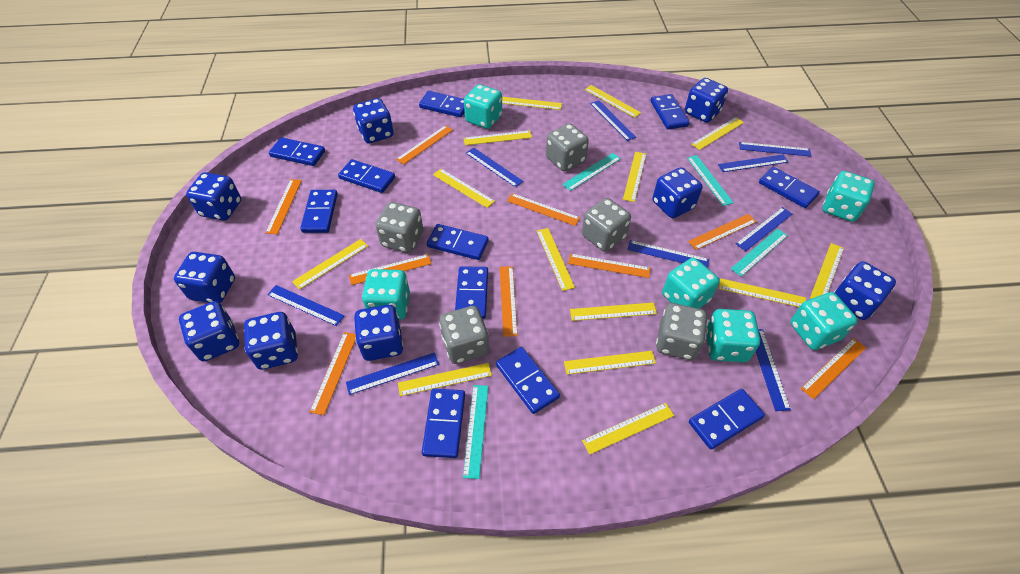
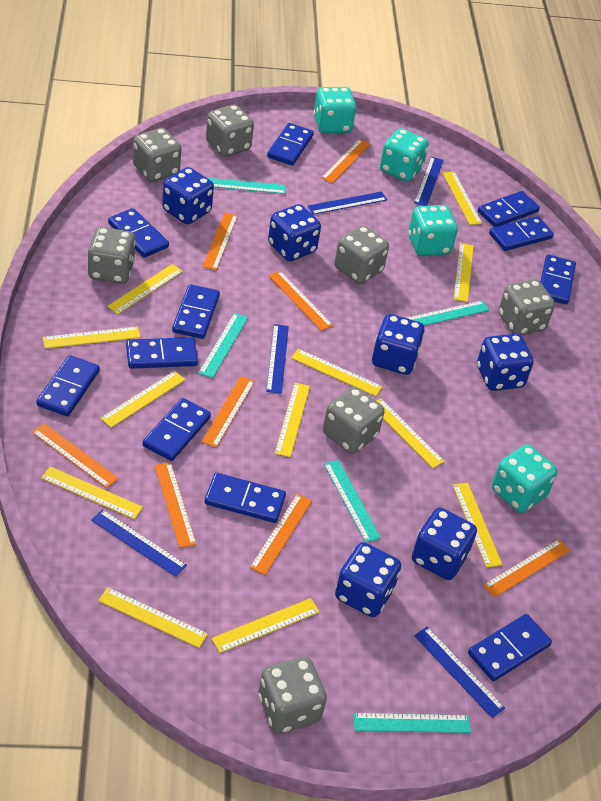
blue dice: [174,252,235,303] [179,301,239,362] [186,172,241,221] [244,312,298,370] [353,98,394,143] [354,305,403,361] [652,167,703,218] [685,78,728,123] [833,261,896,320] = 9 -> [162,167,214,224] [268,204,321,261] [335,542,401,617] [372,314,425,375] [412,508,477,580] [477,334,534,391] = 6
blue ruler: [267,285,345,326] [346,352,439,395] [466,147,523,187] [590,100,636,141] [627,240,709,268] [718,155,788,172] [736,207,792,251] [739,142,811,157] [756,329,791,411] = 9 -> [91,509,187,577] [266,324,289,394] [307,192,387,215] [414,157,443,206] [414,627,505,718] = 5
grey dice: [375,202,423,253] [439,306,489,364] [546,123,589,171] [582,198,631,252] [656,303,708,360] = 5 -> [87,227,136,284] [133,128,182,182] [206,104,254,157] [258,656,327,734] [323,387,384,454] [334,225,389,284] [498,279,555,335] = 7
orange ruler: [265,179,302,234] [310,332,356,415] [349,254,432,285] [396,125,453,165] [500,266,518,337] [507,193,580,226] [568,254,650,278] [688,214,757,250] [801,338,866,399] = 9 -> [32,423,119,488] [154,462,196,548] [202,213,238,270] [202,376,255,448] [250,494,312,575] [269,271,333,331] [321,139,370,183] [483,539,570,598] = 8
turquoise dice: [362,269,410,320] [464,84,502,129] [662,258,720,309] [706,309,760,362] [790,292,857,350] [822,171,875,222] = 6 -> [313,87,356,133] [380,128,429,182] [408,205,458,256] [492,444,558,513] = 4
turquoise ruler: [463,385,488,479] [562,153,621,191] [687,155,734,206] [731,228,788,277] = 4 -> [199,313,248,378] [208,178,286,194] [324,460,381,542] [353,713,471,733] [407,300,489,325] = 5
yellow ruler: [292,239,368,290] [398,363,492,396] [433,169,495,208] [464,130,532,145] [502,97,562,110] [537,228,575,291] [564,351,656,375] [570,302,657,321] [582,403,674,454] [585,85,641,118] [623,152,646,202] [691,117,744,150] [719,278,806,307] [810,243,844,299] = 14 -> [41,466,143,519] [42,327,141,348] [98,587,208,648] [100,371,185,428] [108,264,183,314] [212,598,319,653] [275,383,310,457] [291,349,383,396] [377,398,445,468] [443,172,482,225] [453,483,502,568] [454,243,474,302] = 12

